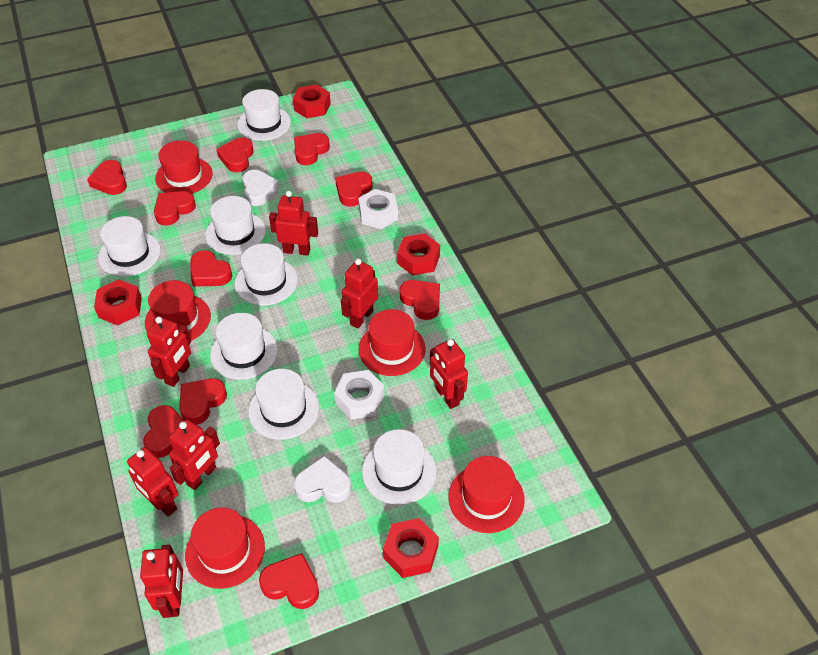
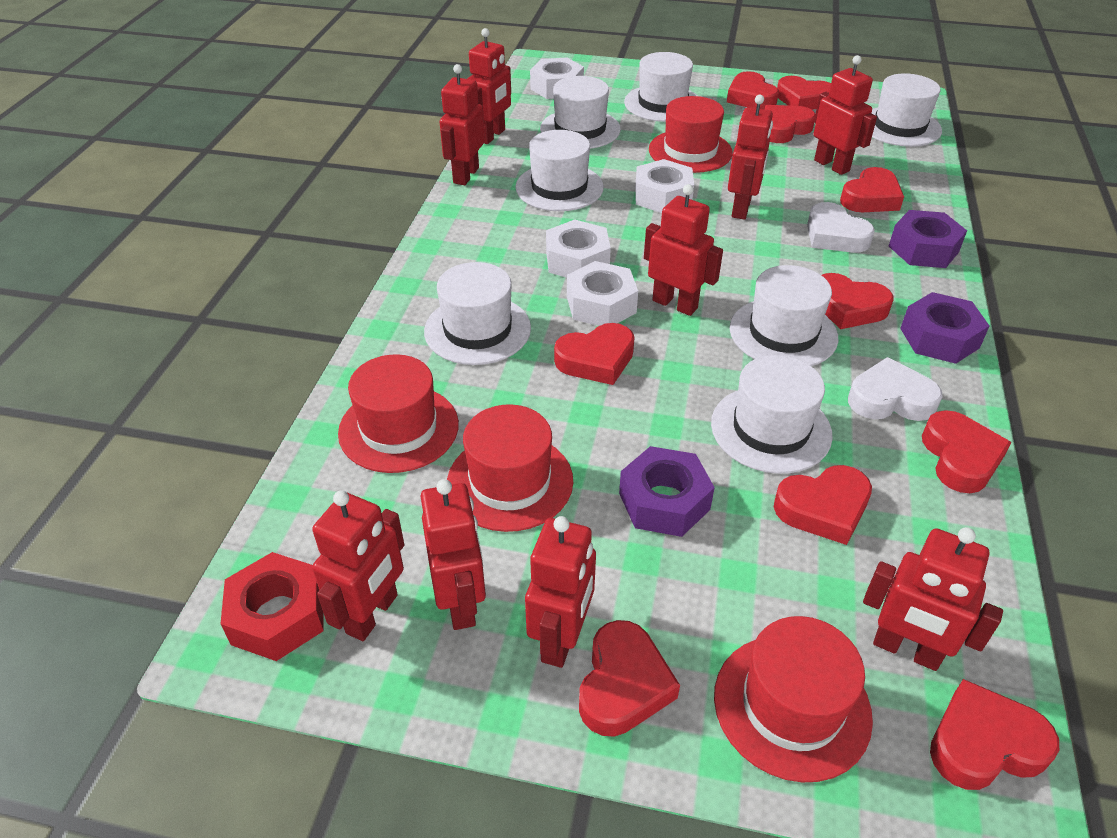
purple nut: none = 0 -> [619,446,715,537] [889,210,967,268] [900,292,989,364] = 3
red hat: [145,280,211,341] [155,140,213,194] [185,507,265,589] [359,309,425,376] [448,456,525,533] = 5 -> [338,354,459,473] [447,404,573,532] [649,96,733,173] [714,616,873,782] = 4
red nut: [94,280,142,326] [293,85,331,118] [383,518,439,578] [397,233,440,275] = 4 -> [220,552,324,661] = 1
red robot: [127,447,178,517] [140,545,183,618] [147,317,191,387] [169,419,220,490] [269,191,318,256] [341,258,378,329] [430,339,468,409] = 7 -> [312,491,404,641] [421,479,486,630] [440,64,485,185] [467,28,511,144] [525,516,596,668] [644,184,723,316] [728,95,773,219] [813,55,877,175] [863,527,1003,671] = 9
white nut: [334,370,385,420] [358,189,398,229] = 2 -> [530,58,584,99] [546,219,611,278] [567,261,638,326] [635,159,694,213] = 4

